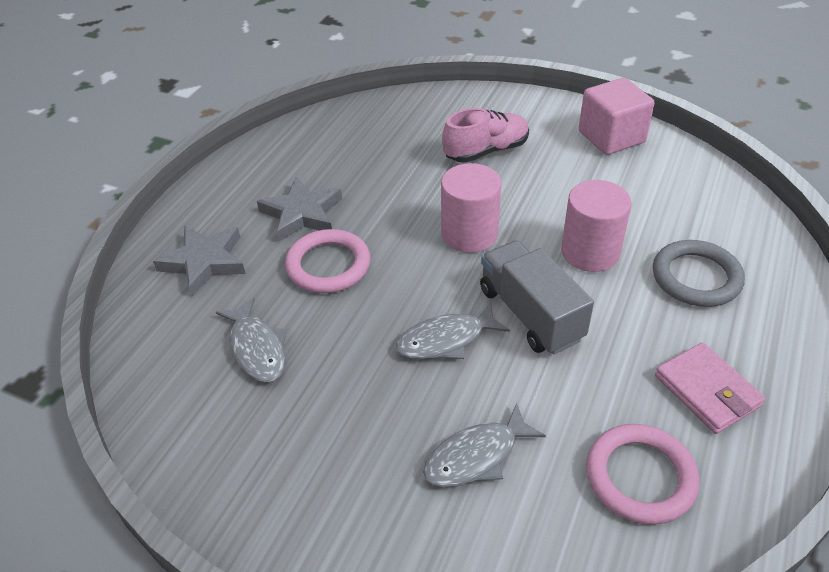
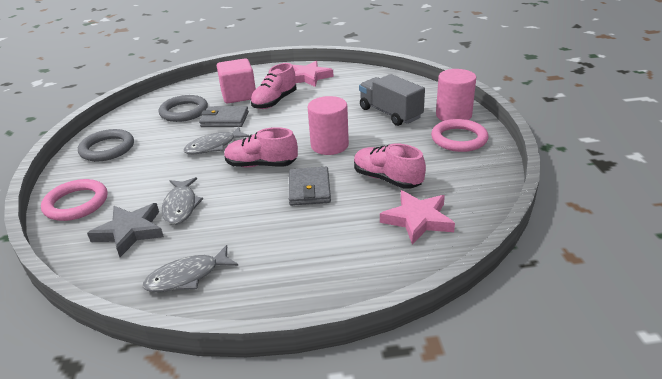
grey ring: [653,240,745,307] = 1 -> [78,129,134,161] [159,95,208,122] = 2
grey star: [153,226,246,296] [257,177,342,241] = 2 -> [87,203,164,257] = 1
grey wallet: none = 0 -> [199,106,249,127] [289,167,331,206] = 2
pink shoe: [442,108,529,163] = 1 -> [224,127,298,167] [250,63,297,109] [354,144,426,189] = 3
pink star: none = 0 -> [292,61,334,87] [380,190,455,245] = 2
pink wallet: [655,342,766,434] = 1 -> none = 0

